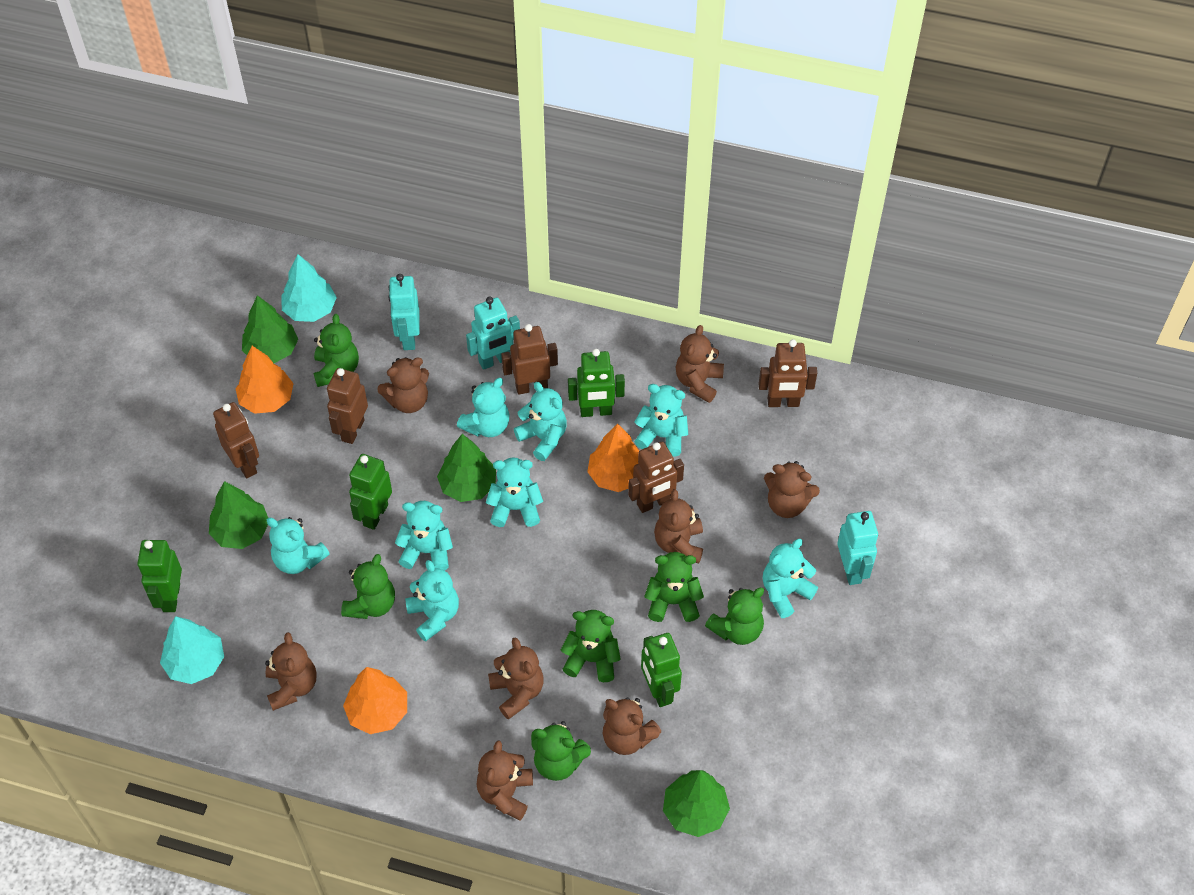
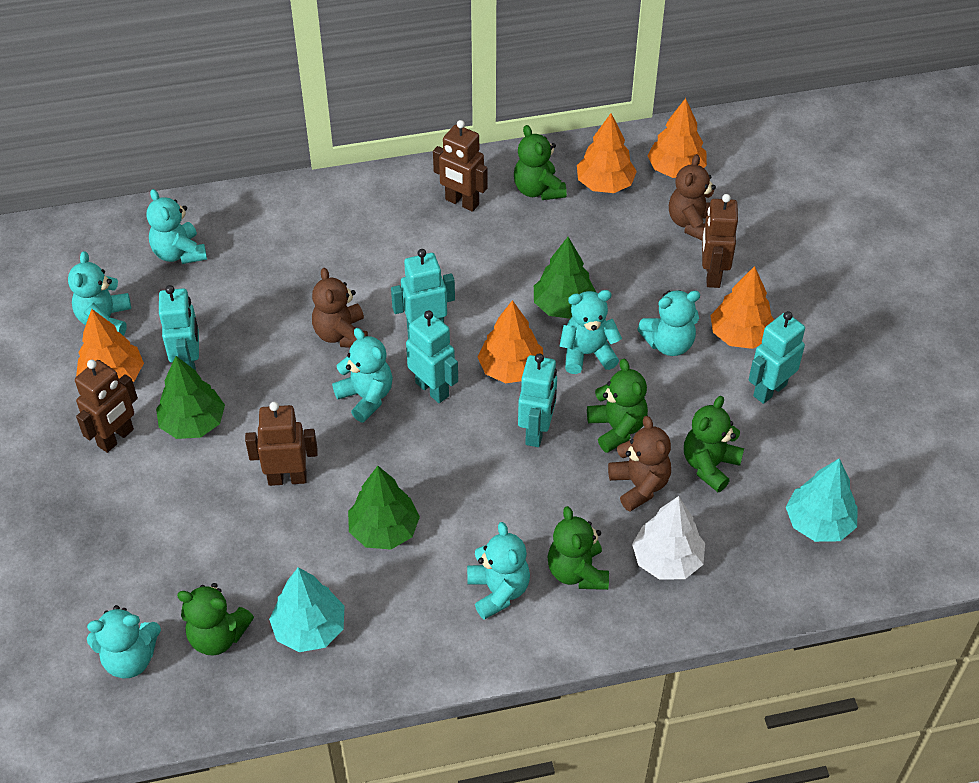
brown robot: [213,402,259,478] [327,368,368,444] [501,324,558,395] [628,442,684,513] [758,339,817,407] = 5 -> [75,360,138,453] [245,402,318,486] [433,120,488,212] [702,194,738,288] = 4
brown teddy bear: [265,632,317,711] [377,357,429,413] [476,740,533,820] [488,637,544,720] [603,697,661,755] [654,489,703,563] [676,325,724,403] [764,461,820,518] = 8 -> [312,268,368,347] [608,416,671,512] [669,154,716,240] = 3
green robot: [137,540,182,612] [349,454,392,530] [568,349,625,417] [641,633,682,707] = 4 -> none = 0
green teddy bear: [314,314,359,387] [341,554,395,619] [531,721,591,781] [561,610,621,682] [644,552,704,622] [705,588,764,645] = 6 -> [177,583,254,656] [514,125,567,200] [548,506,609,590] [587,359,648,453] [684,396,744,492] = 5
green tree: [209,481,268,549] [242,295,298,363] [437,434,496,502] [663,770,730,837] = 4 -> [156,356,225,439] [348,466,420,550] [534,237,596,319] = 3
orange tree: [235,346,294,414] [343,667,407,734] [587,423,639,492] = 3 -> [76,309,144,382] [478,300,543,383] [577,113,637,193] [647,98,707,178] [711,266,774,349] = 5
turquoise robot: [388,274,420,350] [466,297,520,370] [837,511,878,585] = 3 -> [159,285,199,370] [391,249,455,329] [406,310,458,403] [518,354,557,447] [748,311,805,404] = 5
turquoise teddy bear: [267,517,330,574] [395,501,453,571] [405,560,459,641] [457,378,509,437] [486,458,543,527] [514,382,567,461] [634,384,688,457] [763,539,818,618] = 8 -> [68,251,131,336] [87,605,161,678] [146,189,207,264] [332,328,393,422] [467,522,530,620] [559,290,622,374] [637,290,700,356] = 7
white tree: none = 0 -> [632,496,705,580] = 1

